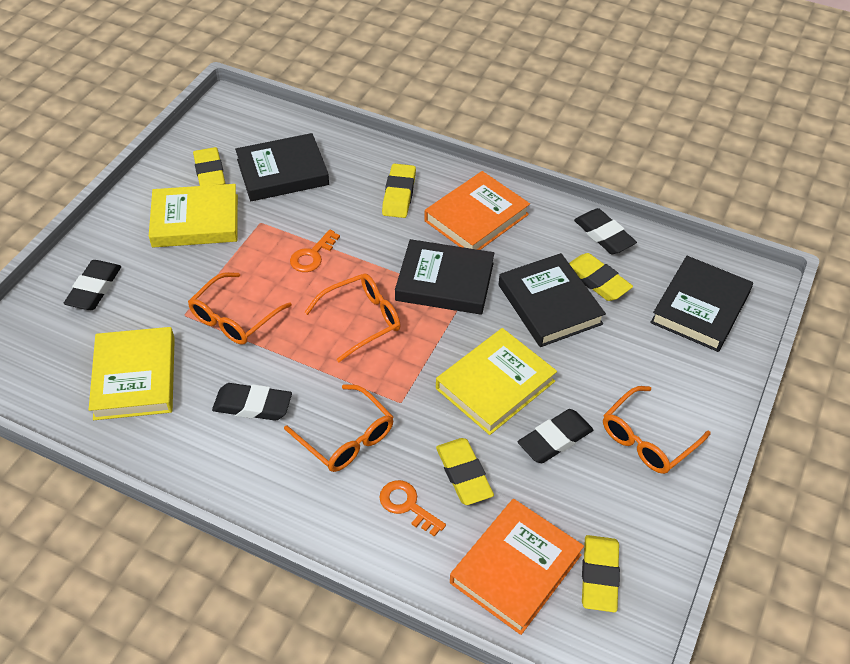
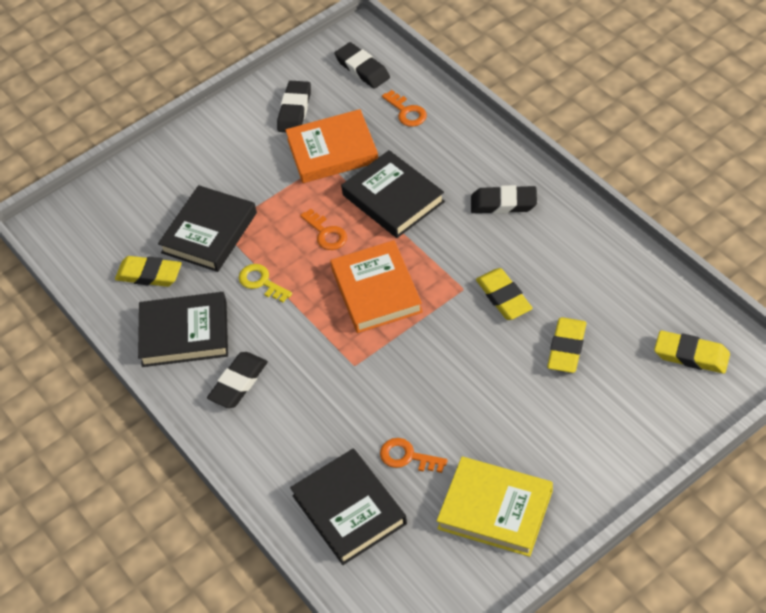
orange glasses: [188,272,292,345] [284,384,393,472] [304,274,401,362] [603,386,710,474] = 4 -> none = 0
orange key: [290,230,340,272] [379,480,446,537] = 2 -> [300,209,347,250] [380,438,447,473] [382,90,427,127] = 3
yellow book: [89,327,175,420] [149,184,238,248] [436,328,557,435] = 3 -> [437,457,553,557] = 1
yellow eraser: [193,147,225,186] [382,164,416,218] [436,438,494,505] [569,253,633,301] [582,535,620,612] = 5 -> [115,256,182,287] [476,268,533,320] [547,317,586,373] [654,331,730,374] = 4
yellow key: none = 0 -> [239,264,292,303] = 1

